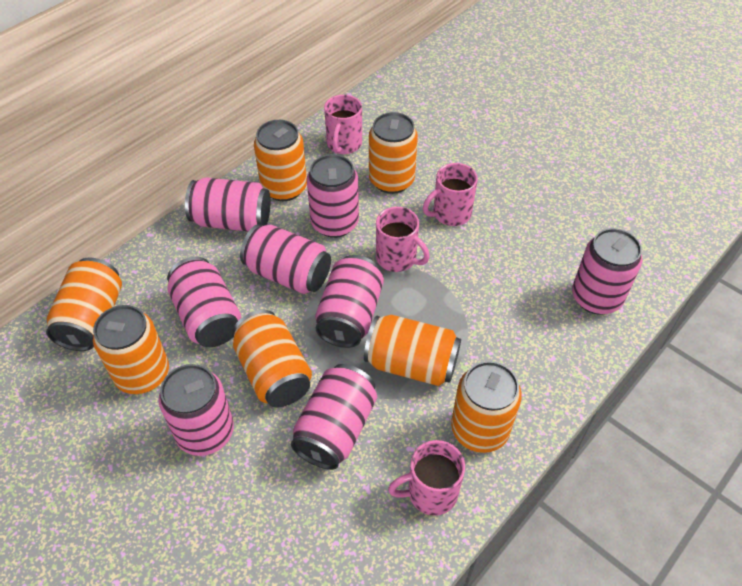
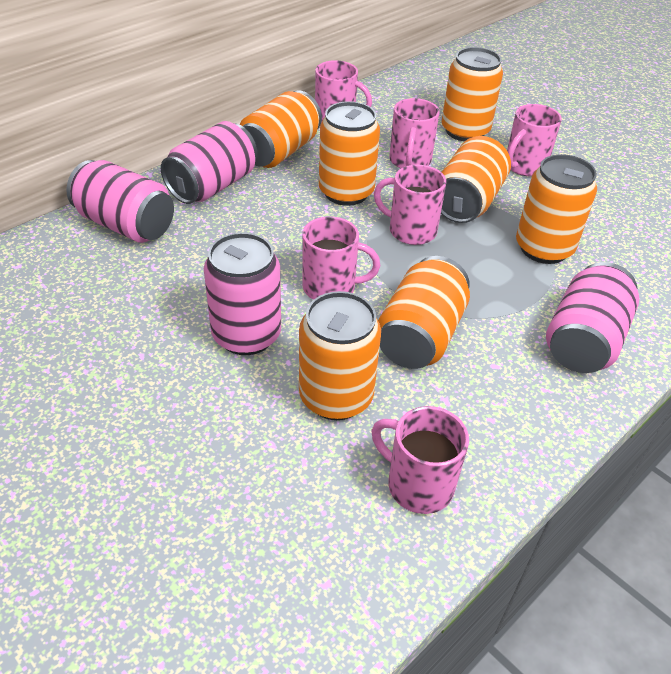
pink can: [159,364,234,456] [167,257,241,347] [185,177,270,232] [240,224,331,294] [291,364,377,470] [307,154,359,238] [315,255,384,348] [572,228,642,315] = 8 -> [66,160,174,243] [161,121,257,204] [204,232,281,355] [546,262,639,373] = 4
pink mug: [324,95,362,154] [376,207,430,272] [388,440,465,516] [423,163,478,226] = 4 -> [302,216,380,300] [315,60,372,121] [371,406,469,514] [374,165,446,245] [389,98,440,169] [507,104,562,176] = 6

